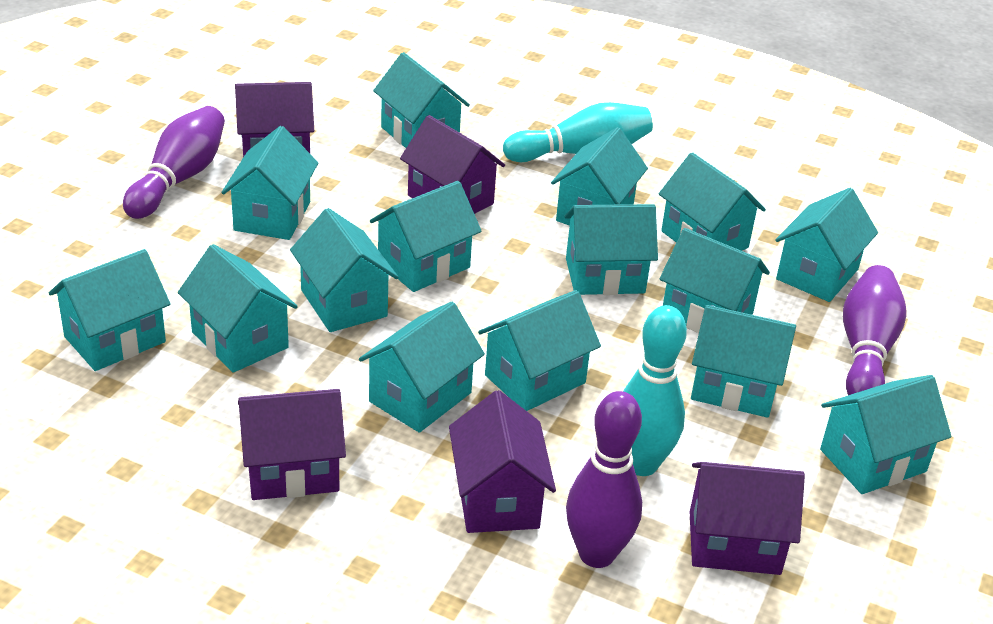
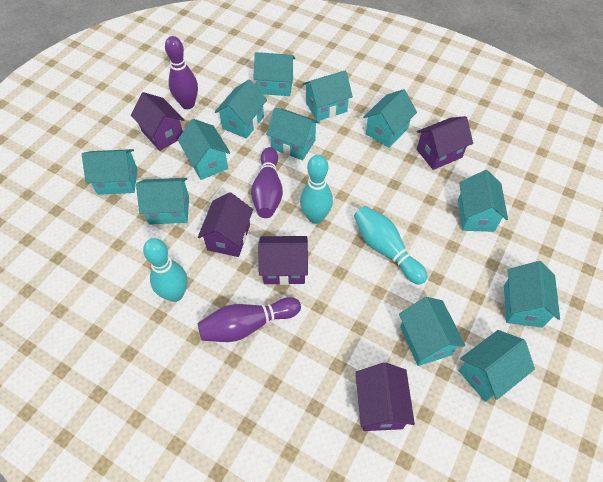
turquoise bowling pin: [503,102,653,162] [623,305,687,476] = 2 -> [143,238,188,302] [300,155,333,224] [354,206,427,285] = 3
turquoise house: [49,249,171,371] [178,244,298,373] [221,126,318,240] [290,208,398,332] [359,302,485,433] [370,181,482,292] [373,52,470,148] [478,290,601,411] [551,127,648,226] [564,204,658,295] [659,152,766,251] [660,228,770,333] [691,305,796,418] [775,188,878,302] [820,375,951,494] = 15 -> [82,149,138,195] [136,178,189,225] [178,119,230,180] [215,80,267,139] [253,52,295,96] [266,107,320,160] [303,70,353,121] [363,89,417,148] [399,297,465,366] [458,170,508,232] [459,330,535,402] [504,261,560,328] = 12

